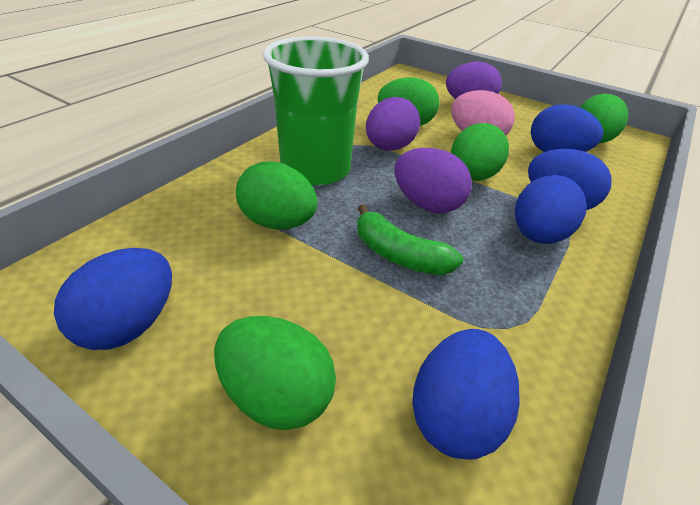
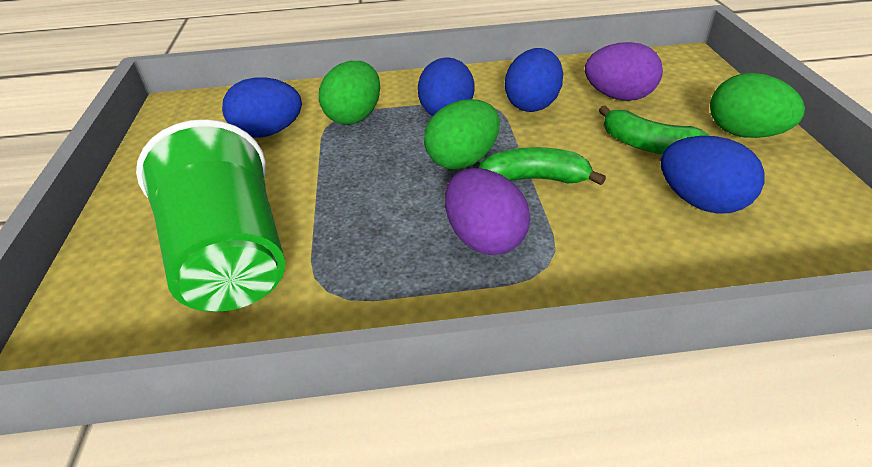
blue egg: [54,248,172,350] [412,329,520,460] [515,175,587,244] [528,149,612,210] [531,104,603,152] = 5 -> [222,77,302,138] [418,57,475,116] [505,48,563,112] [661,136,765,214] = 4
green banana: [357,204,463,275] = 1 -> [479,147,606,185] [599,105,710,154] = 2
green egg: [214,316,336,430] [236,162,318,230] [378,77,439,126] [451,123,509,181] [580,94,628,143] = 5 -> [319,61,380,125] [424,99,500,169] [710,73,805,138] = 3
pink egg: [451,90,515,135] = 1 -> none = 0
purple egg: [366,97,420,151] [395,148,472,213] [446,62,502,99] = 3 -> [445,168,531,255] [585,42,663,101] = 2

